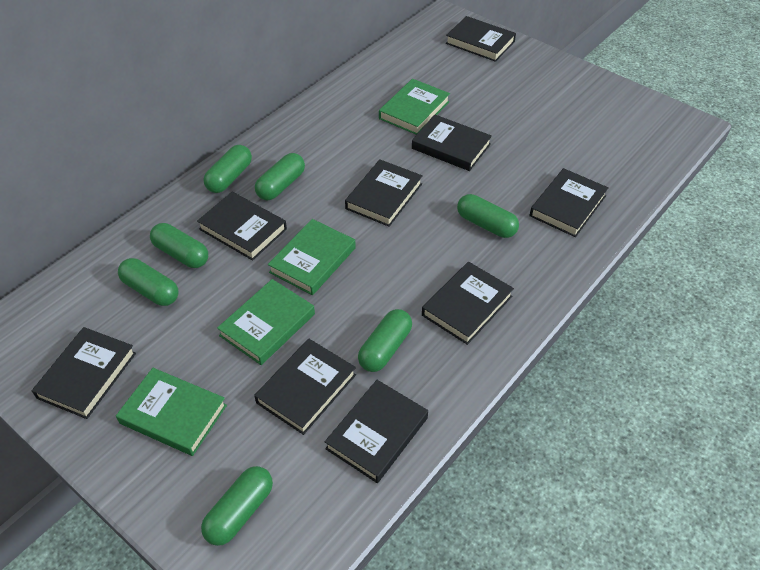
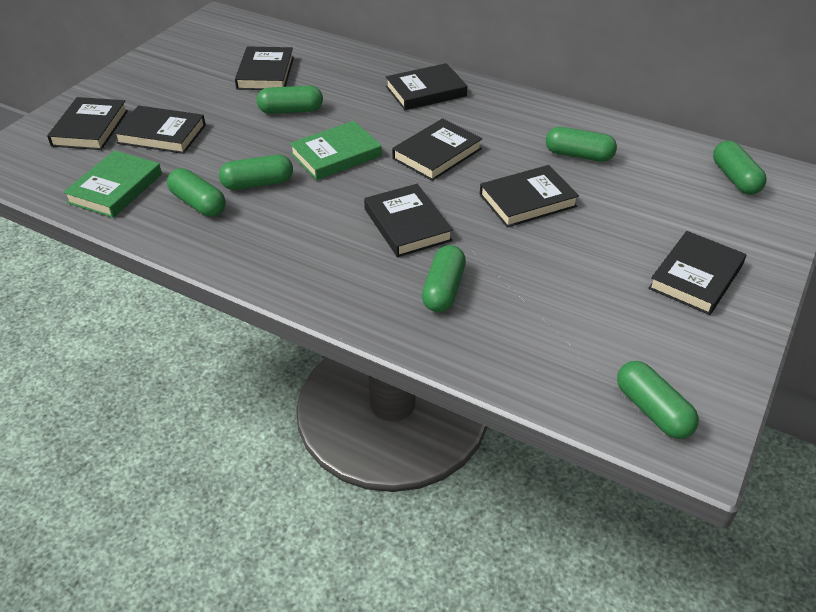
black book: [32,327,136,419] [197,192,287,261] [254,339,356,435] [325,380,428,483] [345,160,423,227] [412,114,492,171] [422,262,514,345] [446,16,516,62] [530,168,609,237] = 9 -> [47,97,128,150] [114,105,206,154] [235,46,294,90] [364,184,453,257] [386,63,467,110] [392,118,482,181] [480,165,579,227] [648,231,746,315] = 8
green book: [116,368,227,456] [217,279,315,365] [268,219,356,295] [379,79,450,135] = 4 -> [63,150,162,218] [290,121,382,180] = 2

